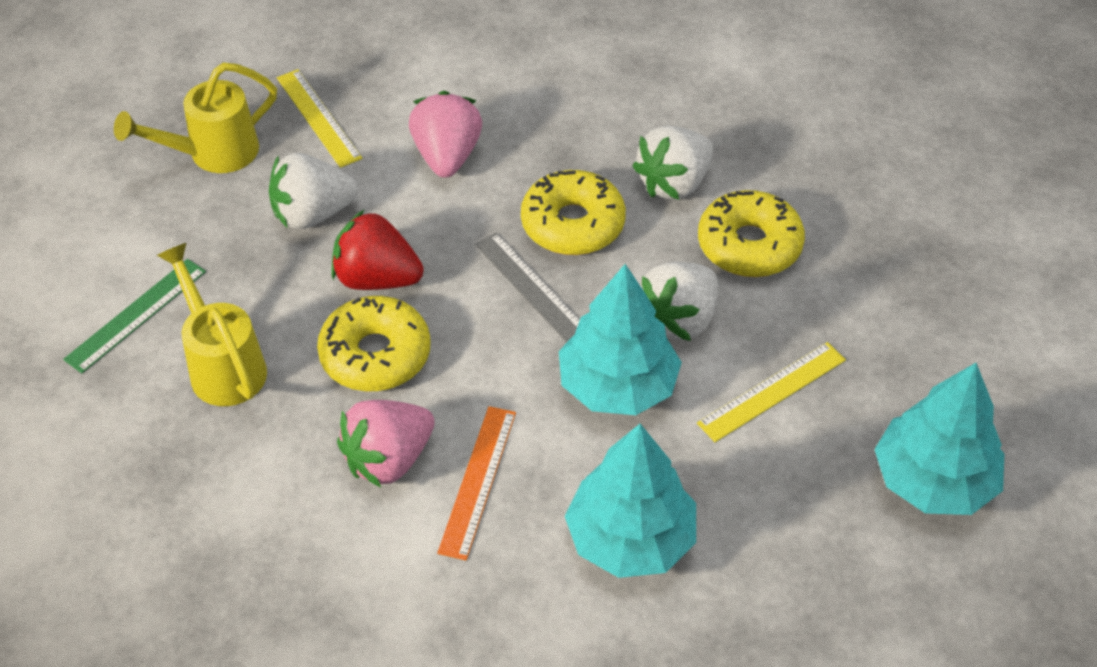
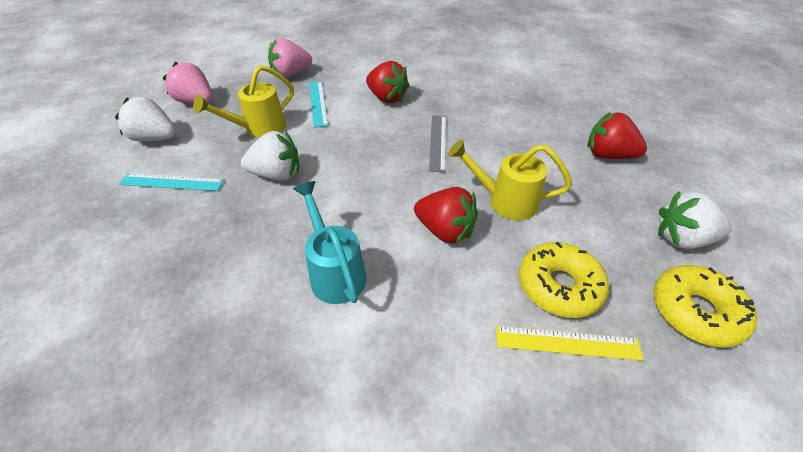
green ruler: [63,259,206,373] = 1 -> none = 0
orange ruler: [437,406,516,560] = 1 -> none = 0
red strawberry: [331,209,424,290] = 1 -> [366,61,410,103] [414,187,478,244] [587,112,647,159] = 3
turquoise ruler: none = 0 -> [119,173,224,191] [309,81,328,128] = 2
turquoise tree: [559,264,682,415] [565,424,696,578] [874,363,1004,515] = 3 -> none = 0
turquoise watering can: none = 0 -> [293,181,366,304] = 1
yellow donut: [317,296,431,391] [521,170,626,255] [698,190,805,277] = 3 -> [519,242,609,318] [654,265,757,348] = 2
yellow ruler: [277,69,363,168] [697,342,846,442] = 2 -> [496,326,644,361] = 1

